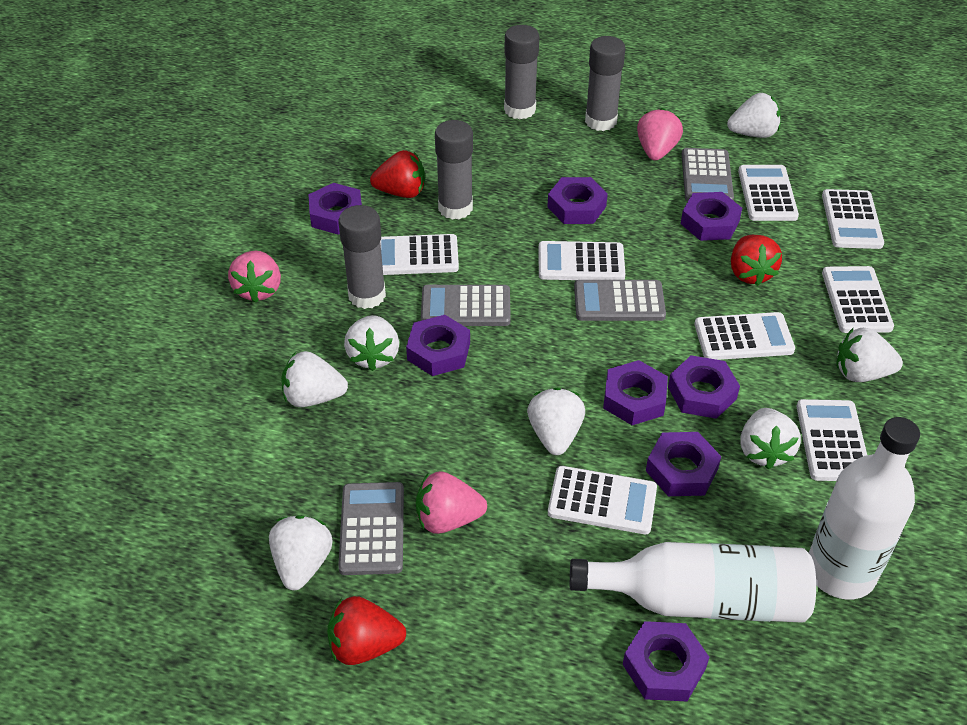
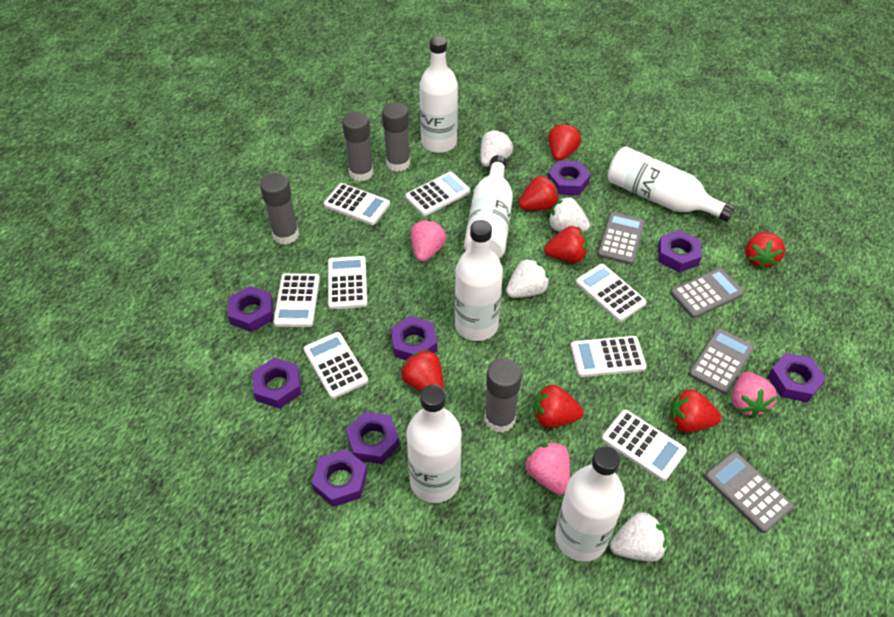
red strawberry: [327,596,406,665] [370,150,425,198] [731,235,782,286] = 3 -> [401,349,444,392] [519,176,559,210] [533,385,584,428] [544,226,588,263] [548,123,581,161] [669,389,721,432] [745,232,785,269] = 7
white bottle: [570,542,816,623] [809,417,920,599] = 2 -> [406,384,462,503] [419,36,458,153] [455,220,503,341] [464,155,513,258] [555,446,625,562] [607,147,735,222] = 6
white strawberry: [269,515,332,590] [281,351,348,407] [344,315,399,371] [527,388,585,455] [727,93,781,138] [740,408,801,469] [836,328,903,382] = 7 -> [480,130,513,167] [506,258,549,298] [548,197,590,232] [610,512,667,562] = 4

